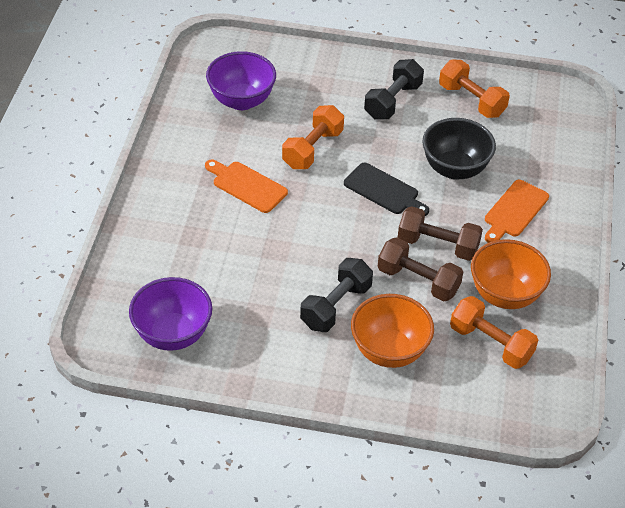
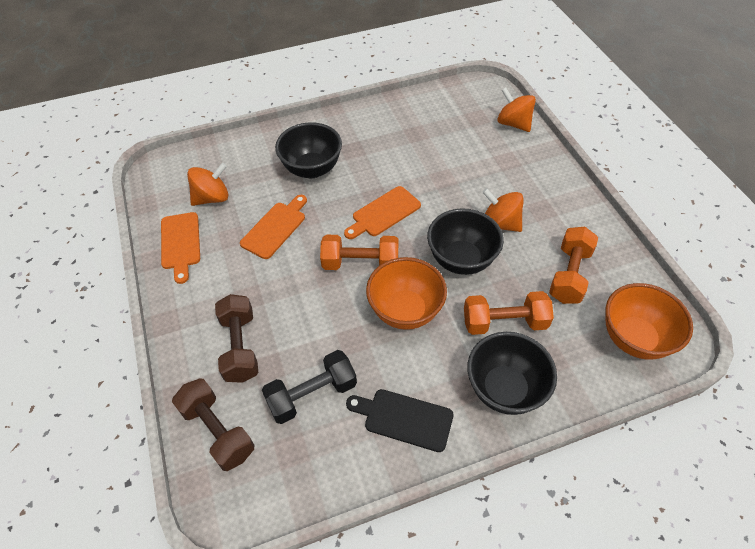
black bowl: [422,118,496,180] = 1 -> [275,122,342,178] [427,208,504,275] [467,332,557,415] = 3
black dumbbell: [300,258,373,332] [364,59,424,120] = 2 -> [262,350,357,424] = 1
orange cutting board: [205,160,288,213] [485,180,549,243] = 2 -> [161,212,200,284] [240,195,307,259] [344,186,421,239] = 3
orange spinning top: none = 0 -> [187,163,228,206] [482,188,524,232] [498,87,536,132] = 3
purple bowl: [129,277,212,351] [206,51,276,110] = 2 -> none = 0

